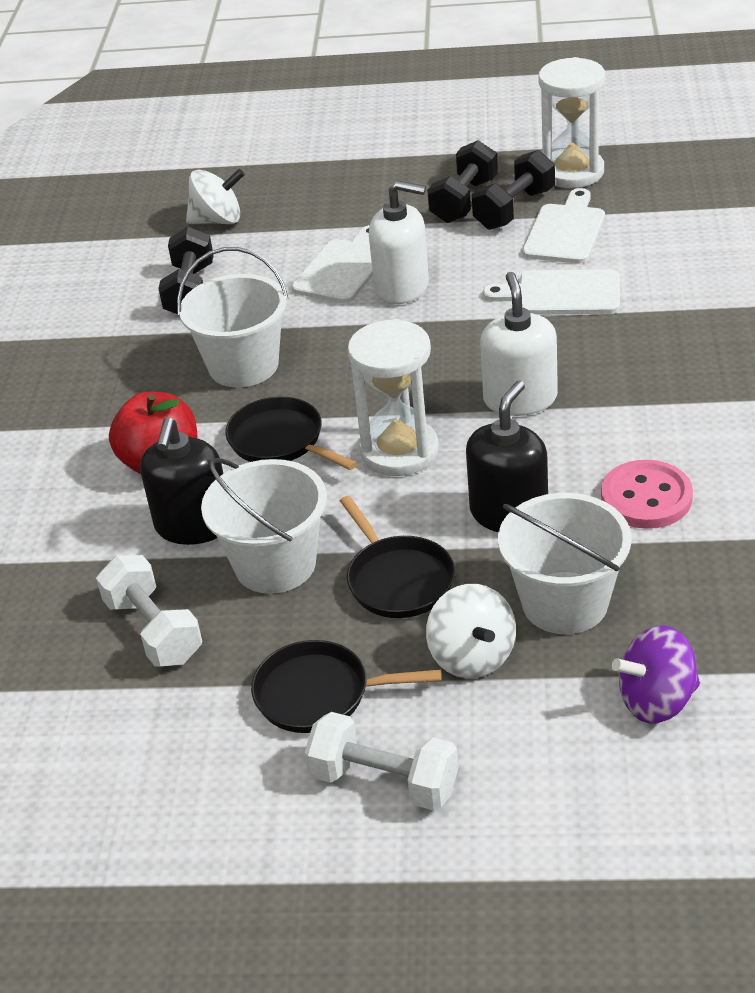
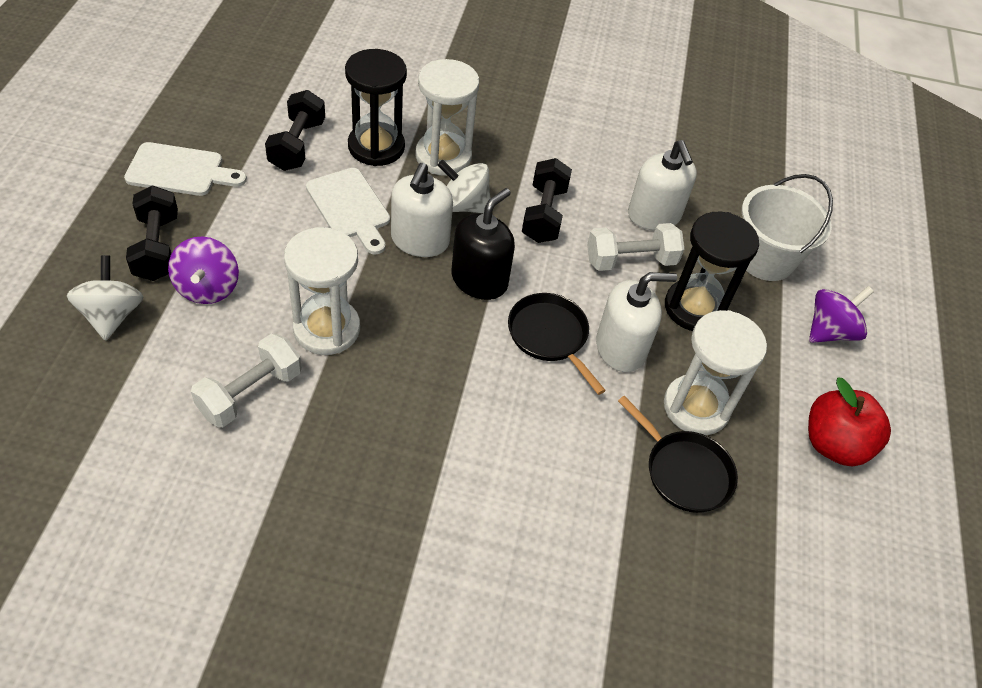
black hourglass: none = 0 -> [345,49,407,166] [665,211,759,331] = 2
black pan: [225,397,357,470] [251,640,442,733] [340,496,455,618] = 3 -> [508,293,606,395] [618,396,738,513] = 2
black soap dispenser: [140,417,223,545] [466,381,548,532] = 2 -> [451,188,515,300] = 1
pink button: [601,460,693,529] = 1 -> none = 0
purple spinning top: [612,625,700,723] = 1 -> [168,237,239,304] [809,286,874,343] = 2
white bucket: [177,247,288,388] [201,458,327,594] [498,493,631,634] = 3 -> [742,174,833,281] = 1
white cutting board: [292,225,373,303] [483,269,620,315] [522,188,605,263] = 3 -> [124,142,247,196] [306,168,390,255] = 2
white hourglass: [348,319,439,476] [539,57,605,188] = 2 -> [284,227,360,355] [415,59,479,176] [664,310,767,435] = 3
white soap dispenser: [369,181,429,304] [480,272,558,416] = 2 -> [391,163,453,257] [596,272,677,372] [628,140,697,230] = 3

